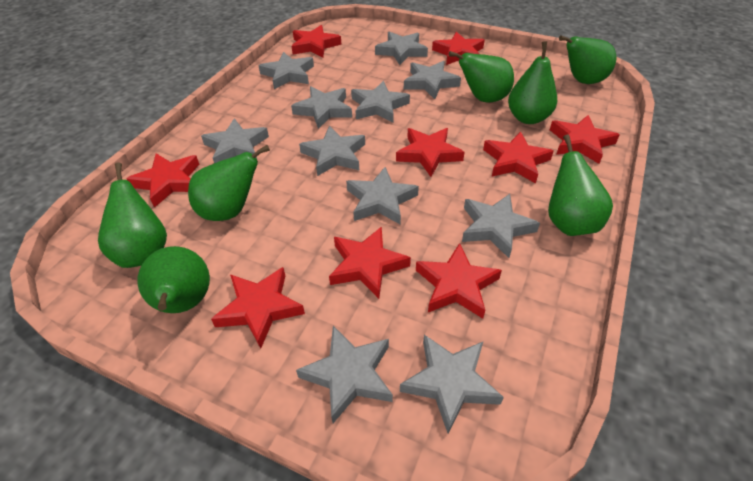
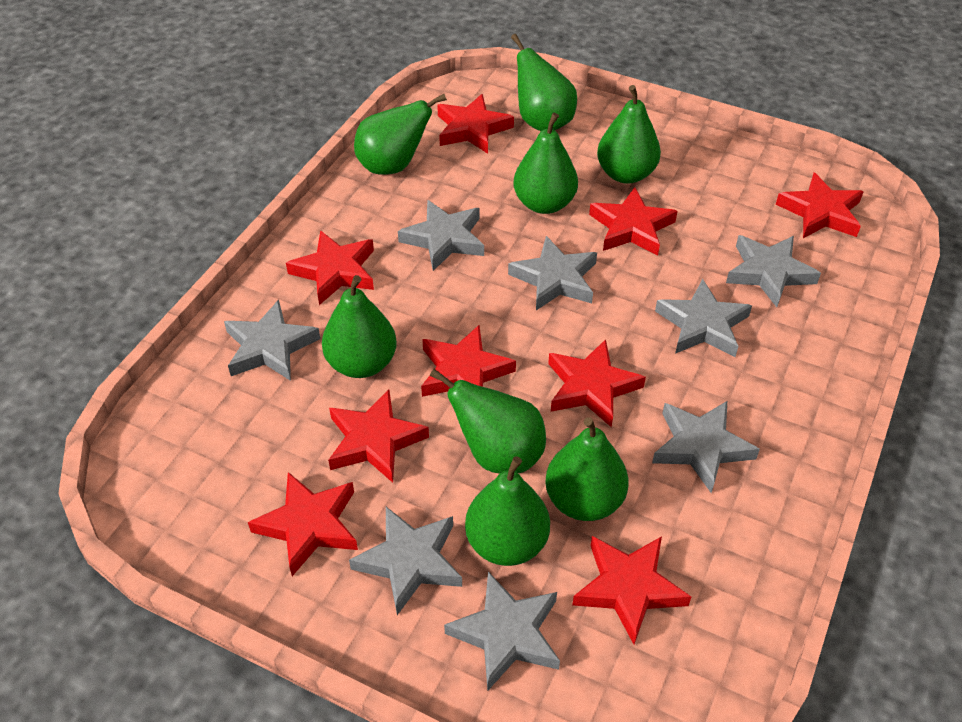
green pear: [98,162,167,268] [137,246,210,313] [188,145,270,221] [449,51,514,102] [508,41,557,124] [548,134,613,236] [559,36,616,84] = 7 -> [322,275,397,378] [354,94,447,175] [430,369,546,474] [465,456,550,566] [511,34,577,131] [514,113,578,214] [545,417,629,521] [597,85,661,184] = 8
grey star: [201,118,269,163] [258,52,314,89] [291,86,352,129] [296,326,393,423] [299,126,365,176] [346,167,419,224] [351,81,410,122] [375,32,428,65] [400,335,504,434] [404,61,461,99] [462,194,540,258] = 11 -> [224,300,320,381] [349,507,462,615] [398,200,484,271] [444,572,560,691] [508,236,597,310] [652,401,760,493] [655,279,752,357] [726,235,821,307] = 8

